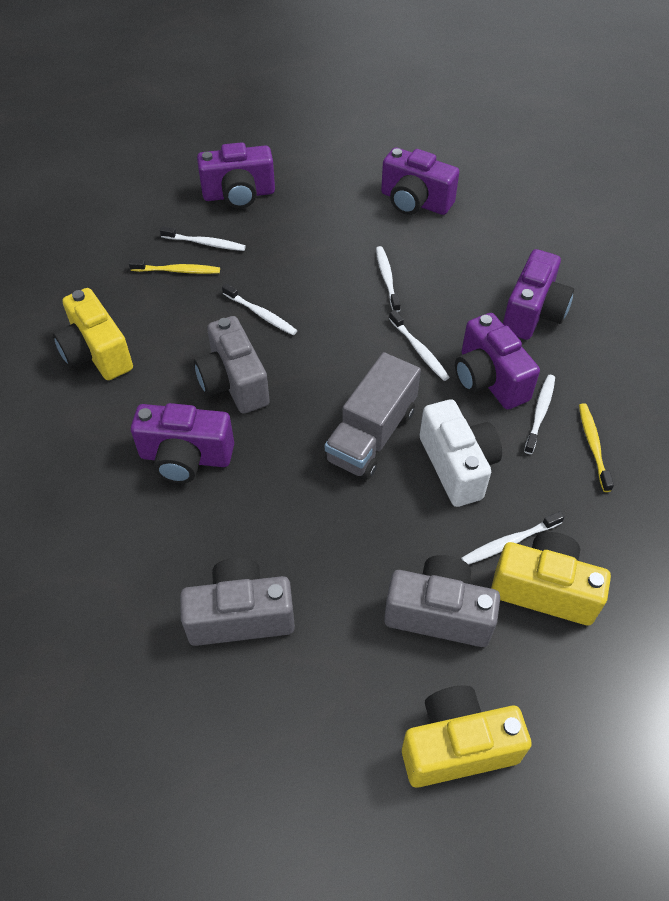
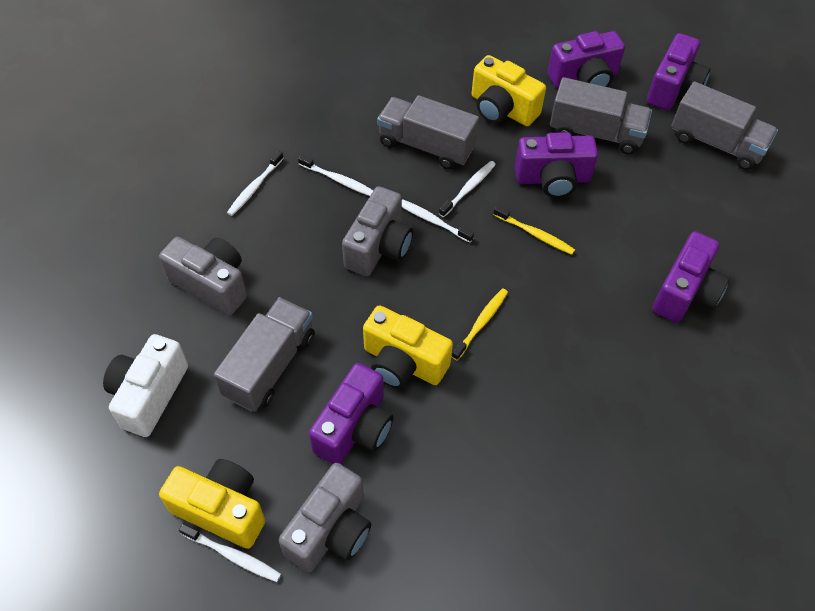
grey truck: [324,352,421,480] = 1 -> [214,297,315,412] [377,95,479,169] [550,77,652,155] [671,81,778,170] = 4
white toothbrush: [160,226,246,251] [222,284,297,335] [376,246,400,312] [389,310,450,381] [461,511,564,565] [524,375,555,454] = 6 -> [179,524,281,582] [227,151,284,216] [298,155,374,196] [402,199,474,243] [439,161,496,217] = 5

